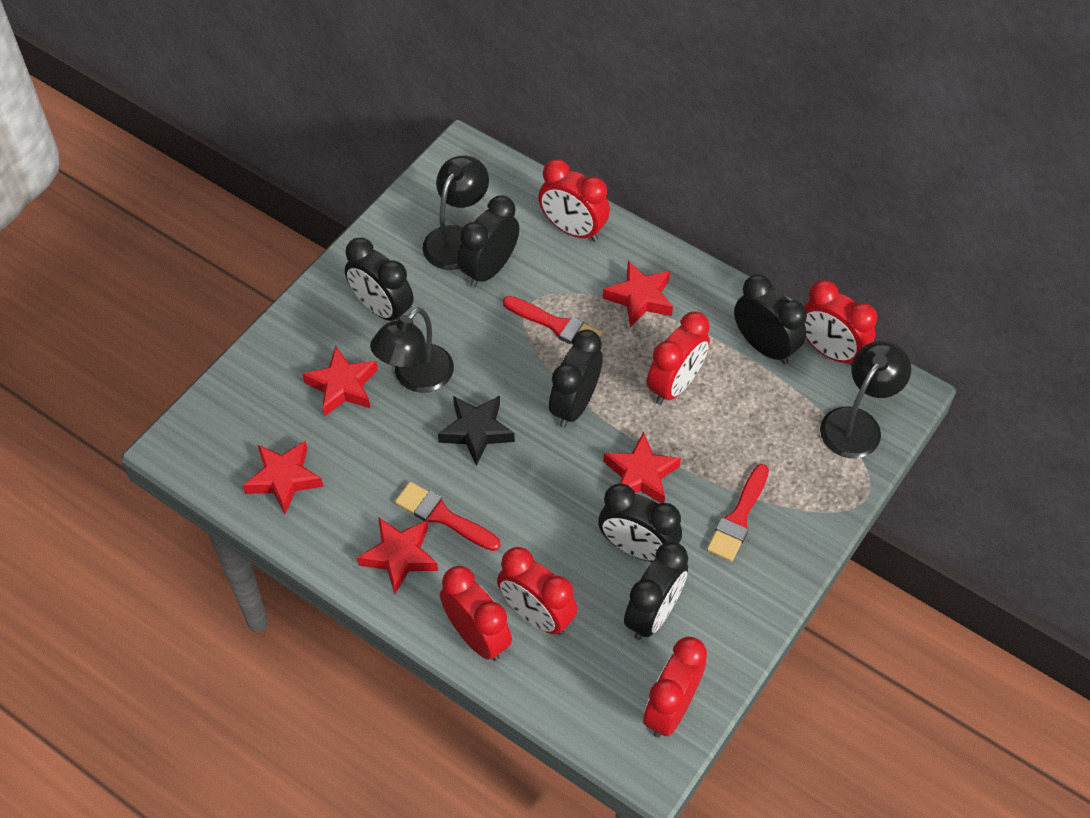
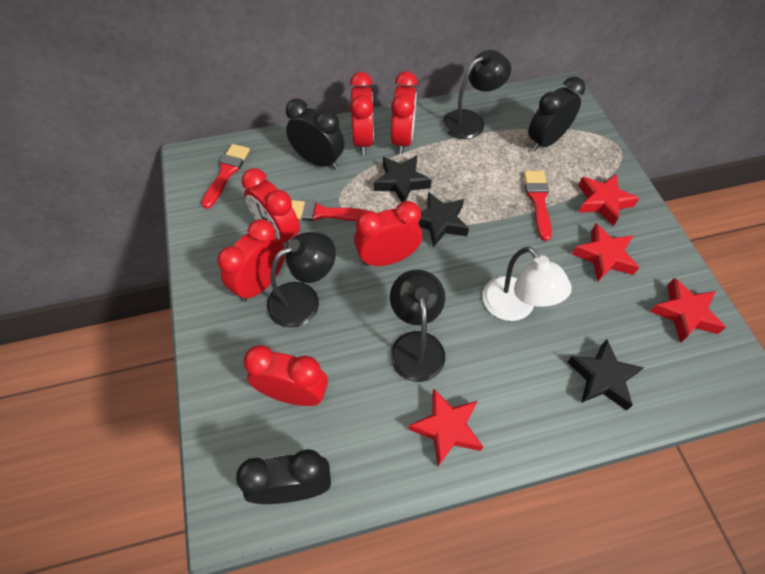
black clock: [345,238,414,321] [457,195,519,288] [549,329,603,428] [598,483,682,562] [624,542,688,640] [734,274,807,364] = 6 -> [236,449,331,504] [286,99,344,169] [528,77,585,152] = 3
black star: [438,395,515,466] = 1 -> [374,155,432,202] [418,192,469,247] [567,339,644,411] = 3
red star: [243,441,323,514] [302,346,378,417] [357,517,438,594] [603,261,673,327] [603,432,681,503] = 5 -> [408,389,483,466] [572,224,639,282] [578,173,639,226] [650,278,726,343] = 4
white lamp: none = 0 -> [483,247,572,321] = 1

